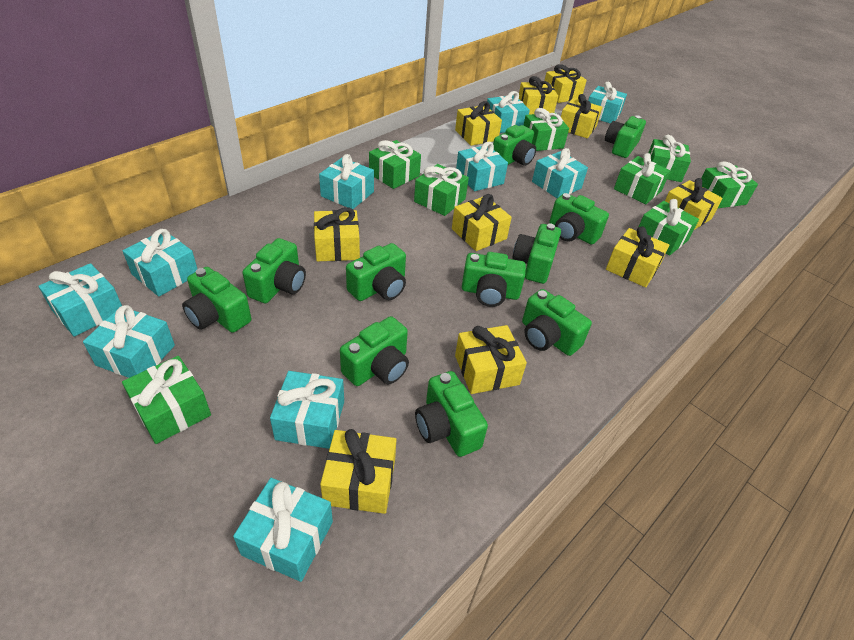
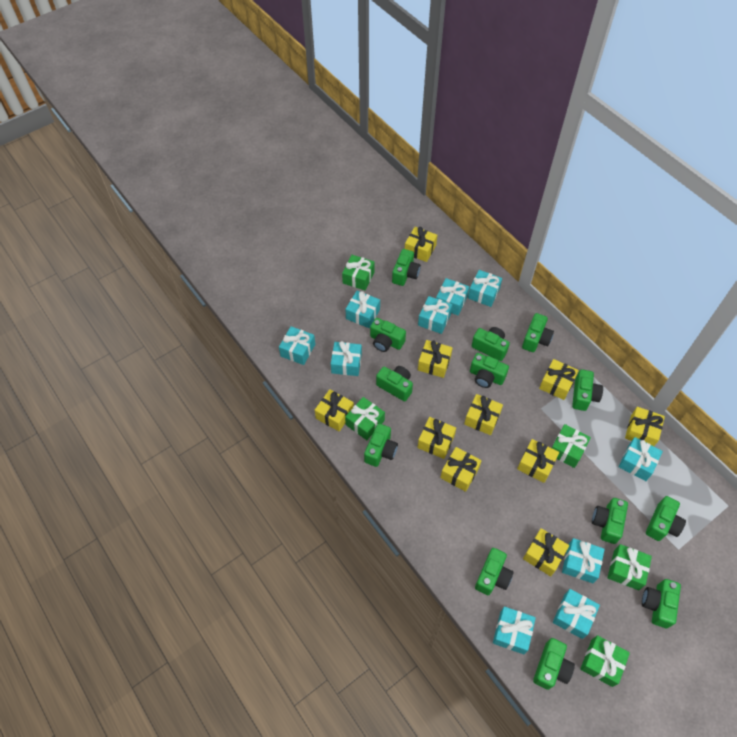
green camera: [182,267,251,333] [242,238,306,303] [340,316,409,386] [346,243,406,301] [415,371,488,457] [462,252,526,307] [493,125,536,166] [512,223,561,284] [522,289,592,356] [549,193,609,245] [605,115,646,158] = 11 -> [364,423,398,467] [370,318,406,352] [376,366,413,401] [392,249,421,286] [470,353,509,388] [472,327,510,361] [475,548,514,595] [522,313,554,352] [533,638,575,690] [572,369,603,411] [592,498,628,544] [642,579,681,628] [646,496,686,541] = 13
green gift: [122,356,211,444] [369,140,421,189] [414,164,469,216] [524,108,569,151] [614,153,670,204] [639,199,699,255] [648,135,691,182] [701,161,758,208] = 8 -> [342,255,375,290] [345,397,385,440] [552,424,591,468] [580,635,630,687] [607,544,652,590] = 5

